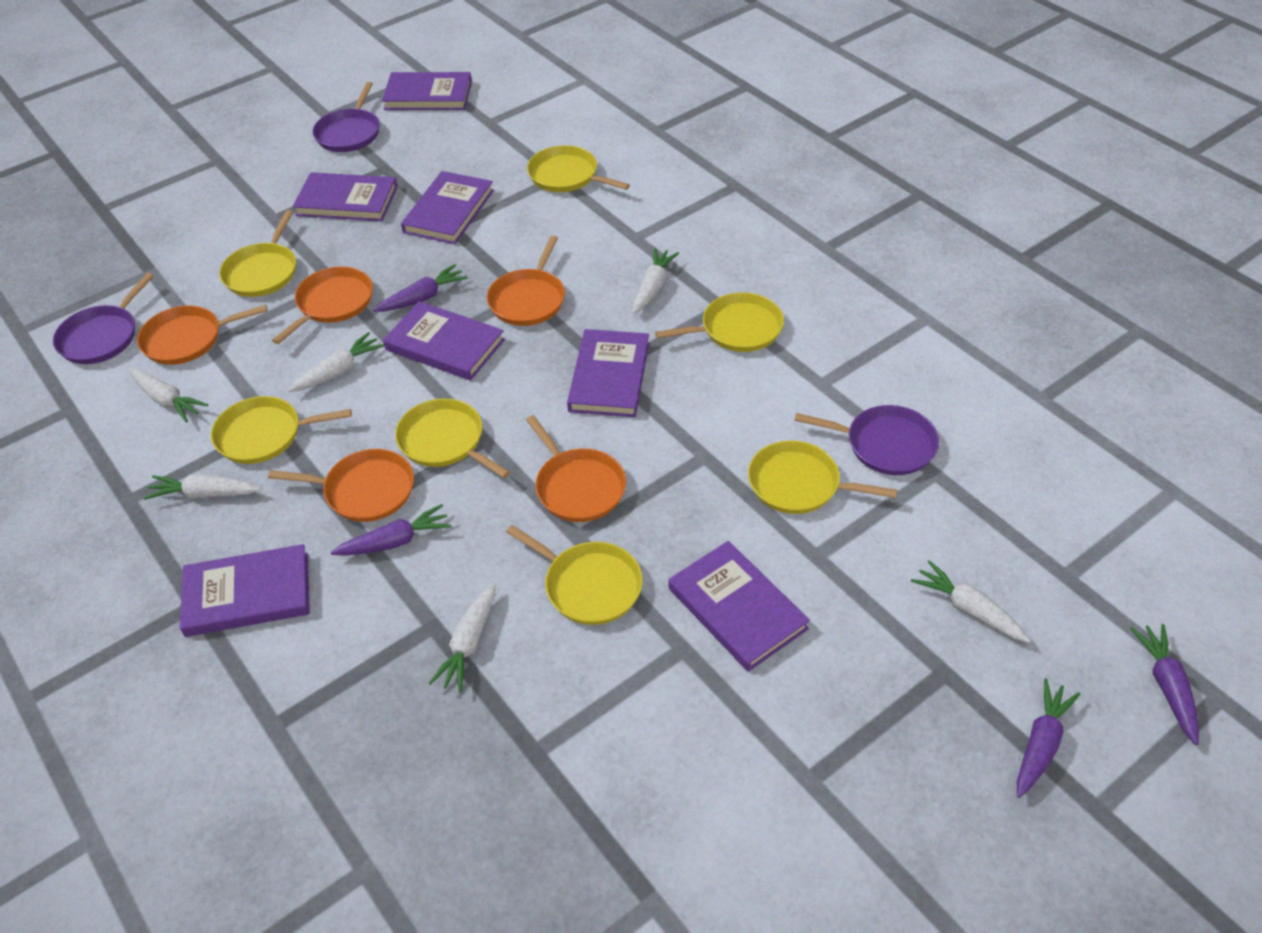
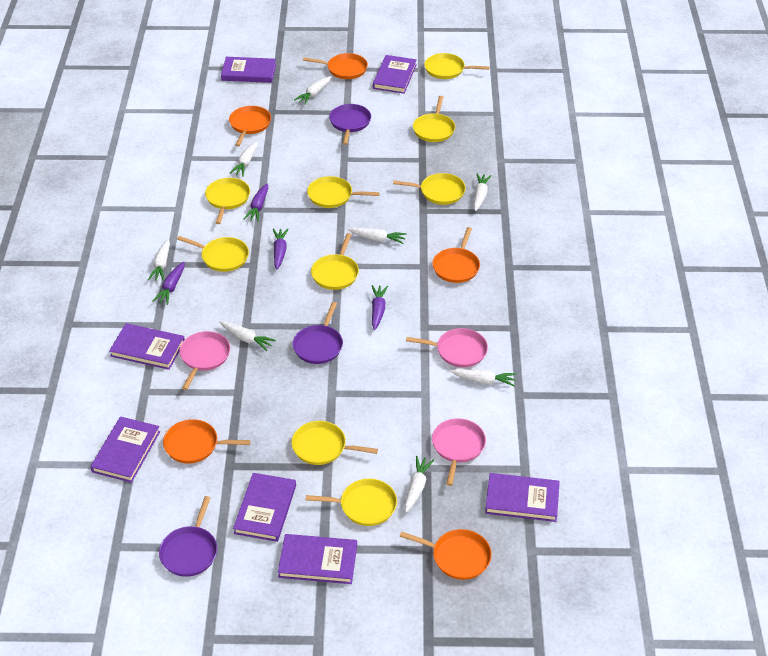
pink pan: none = 0 -> [179,331,230,390] [406,328,488,367] [432,418,486,486] = 3
white carrot: [129,368,208,423] [144,474,261,500] [288,332,384,392] [428,583,496,693] [633,248,679,314] [911,560,1031,643] = 6 -> [148,239,170,281] [219,321,276,351] [229,141,258,176] [294,76,331,105] [348,227,407,244] [405,456,434,513] [450,369,517,387] [474,173,492,211] = 8
yellow pan: [211,396,352,464] [219,210,296,297] [395,398,510,478] [506,525,643,625] [527,145,630,192] [655,292,784,352] [748,440,898,514] = 7 -> [177,236,249,272] [205,178,250,224] [291,421,378,465] [306,479,397,526] [307,176,380,208] [311,233,359,290] [393,173,466,205] [413,96,455,142] [424,53,490,79] = 9

